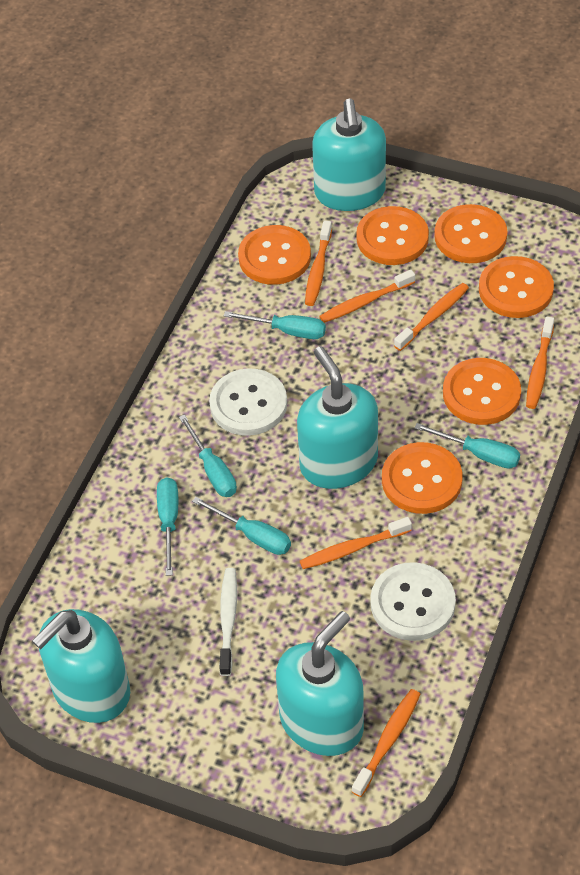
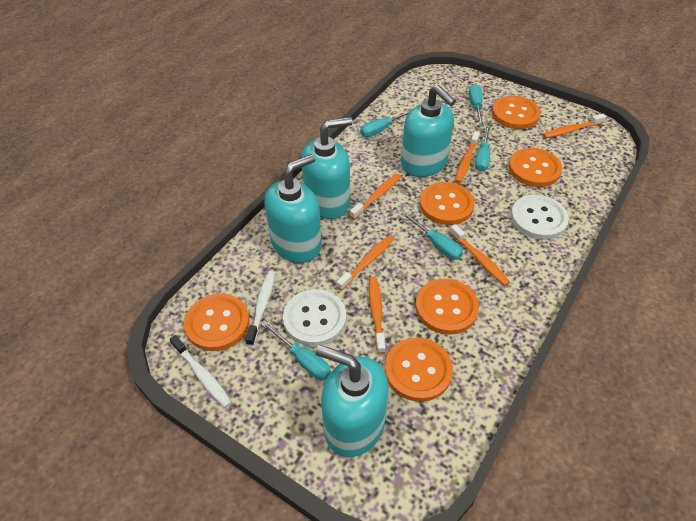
white toothbrush: [219,568,237,676] = 1 -> [170,335,232,408] [245,271,275,346] = 2

